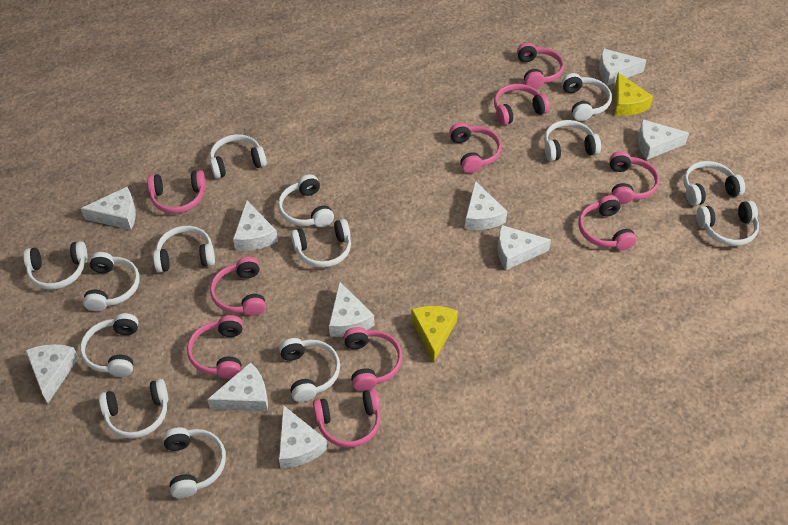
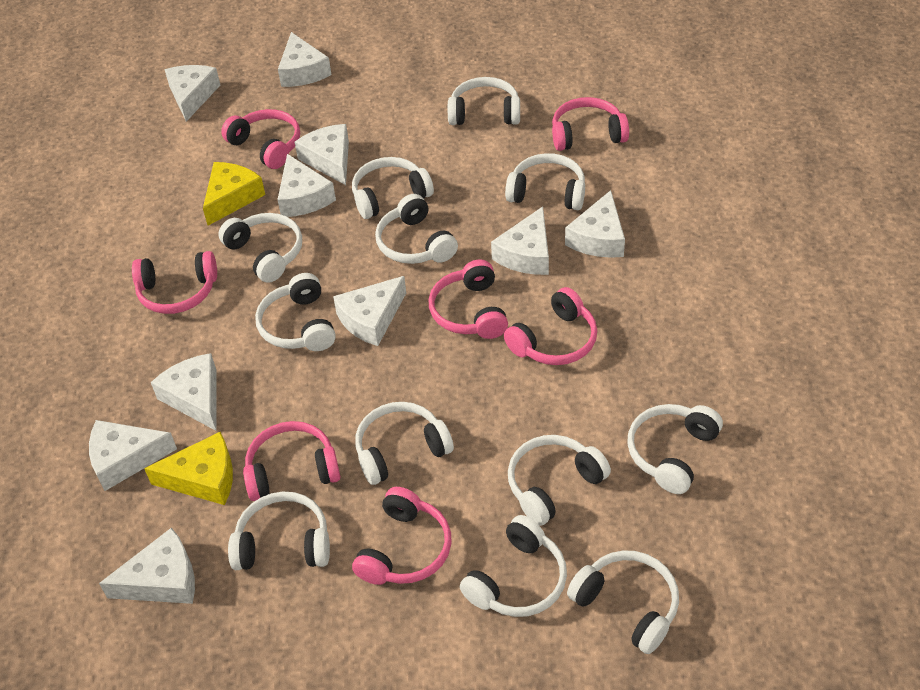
pink headphones: [148,170,206,213] [187,315,243,379] [210,257,266,316] [313,389,381,448] [344,327,402,391] [449,123,502,173] [494,84,550,125] [517,42,564,89] [578,195,637,250] [609,151,659,204] = 10 -> [132,251,217,314] [221,109,300,169] [243,421,341,501] [352,487,452,585] [429,259,508,339] [504,287,597,365] [552,97,629,151] = 7
white headphones: [23,241,88,290] [80,313,139,377] [83,252,140,311] [99,379,168,439] [153,226,215,272] [163,427,226,498] [210,134,267,178] [278,174,334,227] [279,338,340,402] [291,219,351,268] [544,120,601,161] [562,73,612,121] [684,161,745,206] [696,201,759,246] = 14 -> [218,213,302,283] [228,492,330,570] [255,273,336,351] [352,157,434,219] [355,402,454,485] [375,194,458,264] [448,77,520,125] [460,515,567,617] [505,153,585,210] [508,435,611,526] [567,550,679,654] [627,404,723,494] = 12

